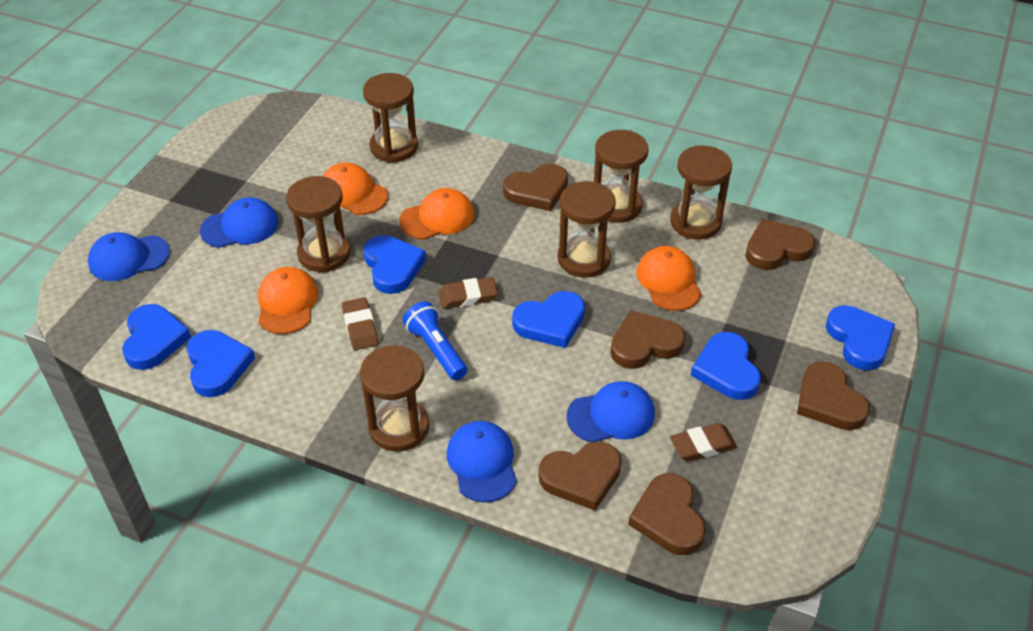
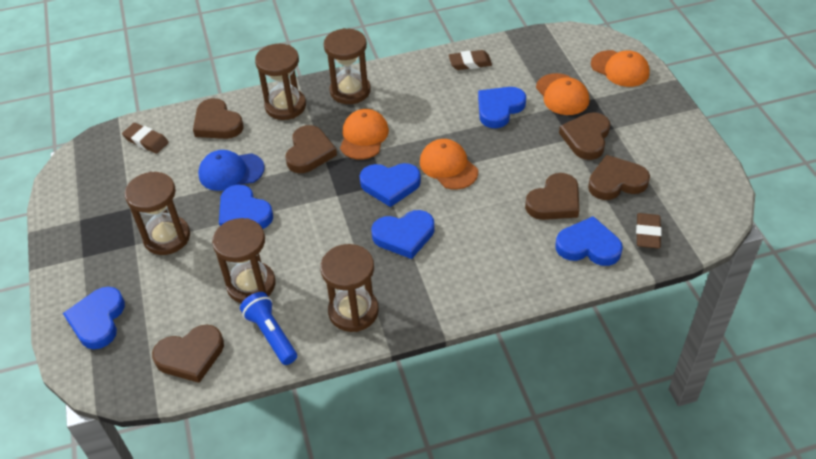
blue cap: [88,232,170,281] [200,197,278,248] [447,421,517,503] [566,381,655,442] = 4 -> [198,150,265,191] = 1
brown hourglass: [286,176,351,272] [360,345,429,452] [363,73,418,163] [558,181,616,278] [594,130,649,223] [670,145,732,240] = 6 -> [125,172,190,255] [212,218,275,303] [255,44,306,120] [320,244,379,332] [324,28,371,104] = 5

